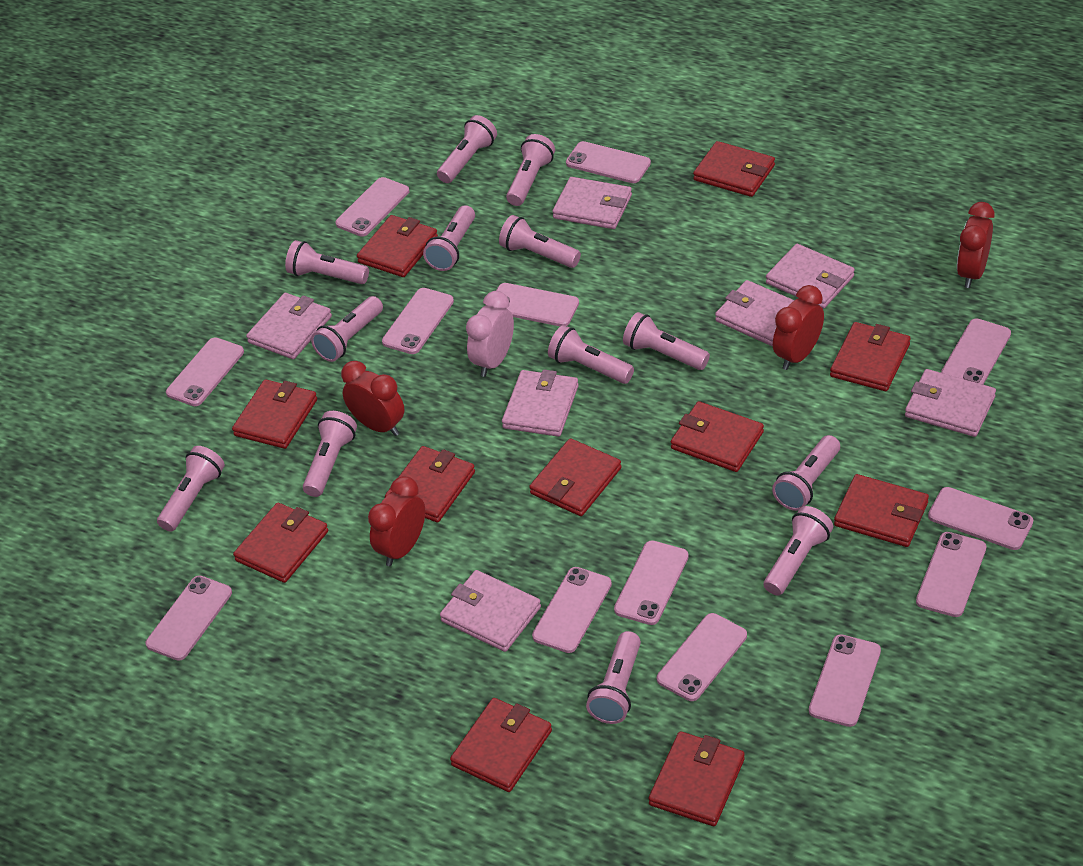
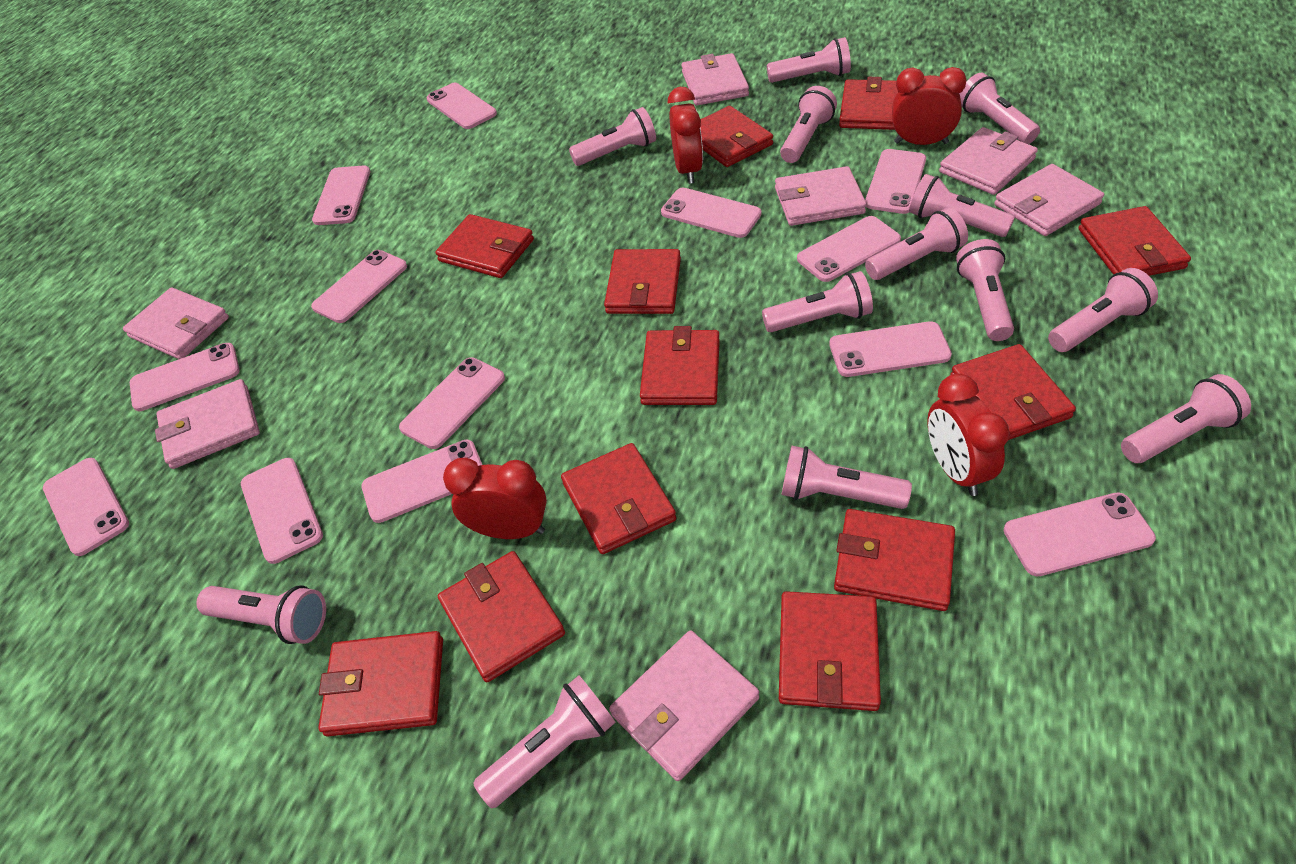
pink clock: [466,291,514,377] = 1 -> none = 0
red wallet: [232,379,317,449] [233,503,328,583] [357,215,438,277] [385,446,475,522] [450,698,552,792] [529,438,621,516] [648,731,745,826] [671,401,764,472] [693,141,775,197] [830,322,910,391] [834,474,929,547] = 11 -> [318,631,443,736] [435,214,534,278] [438,551,565,682] [561,443,676,554] [604,249,681,314] [640,326,720,405] [700,106,773,167] [779,591,881,711] [834,509,955,611] [839,77,898,130] [950,344,1076,440] [1078,206,1191,276] = 12

